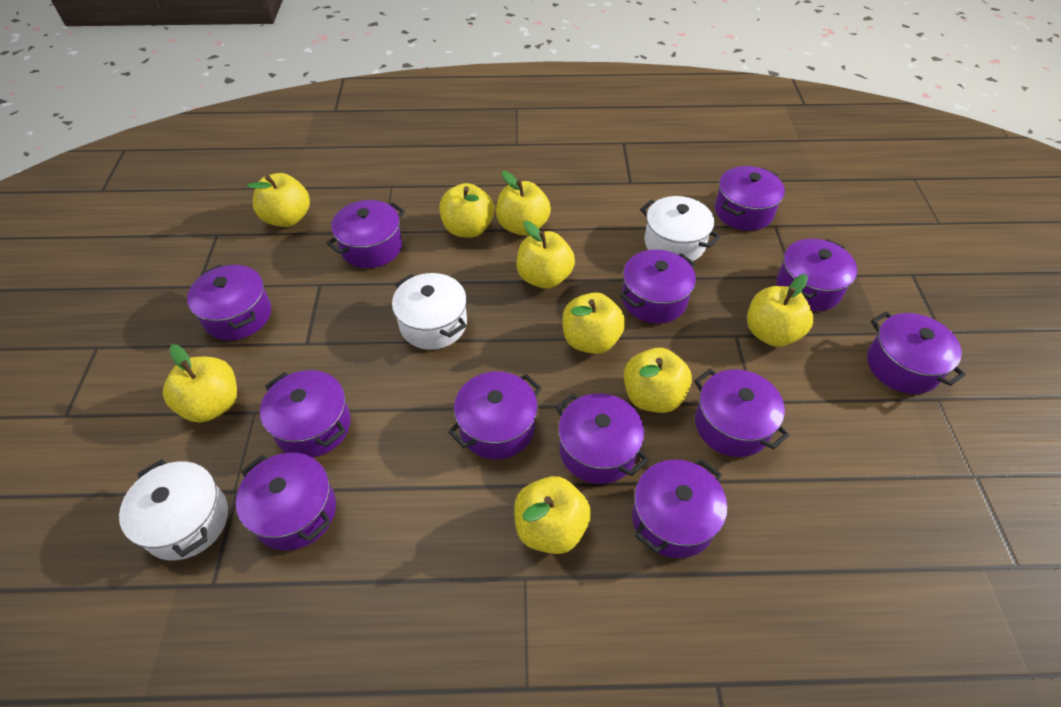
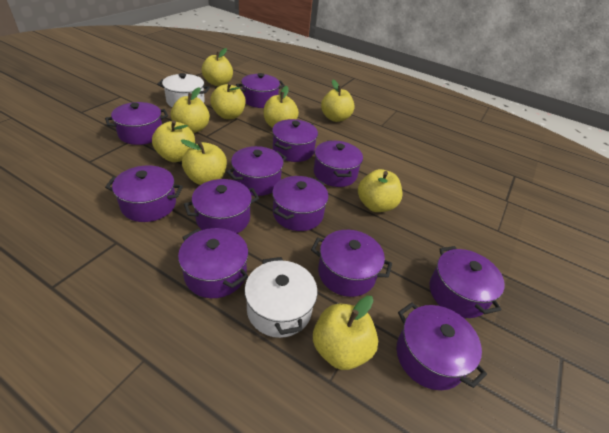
white pot: [119,459,228,560] [392,273,467,350] [640,196,720,261] = 3 -> [157,73,210,107] [244,257,318,338] = 2

